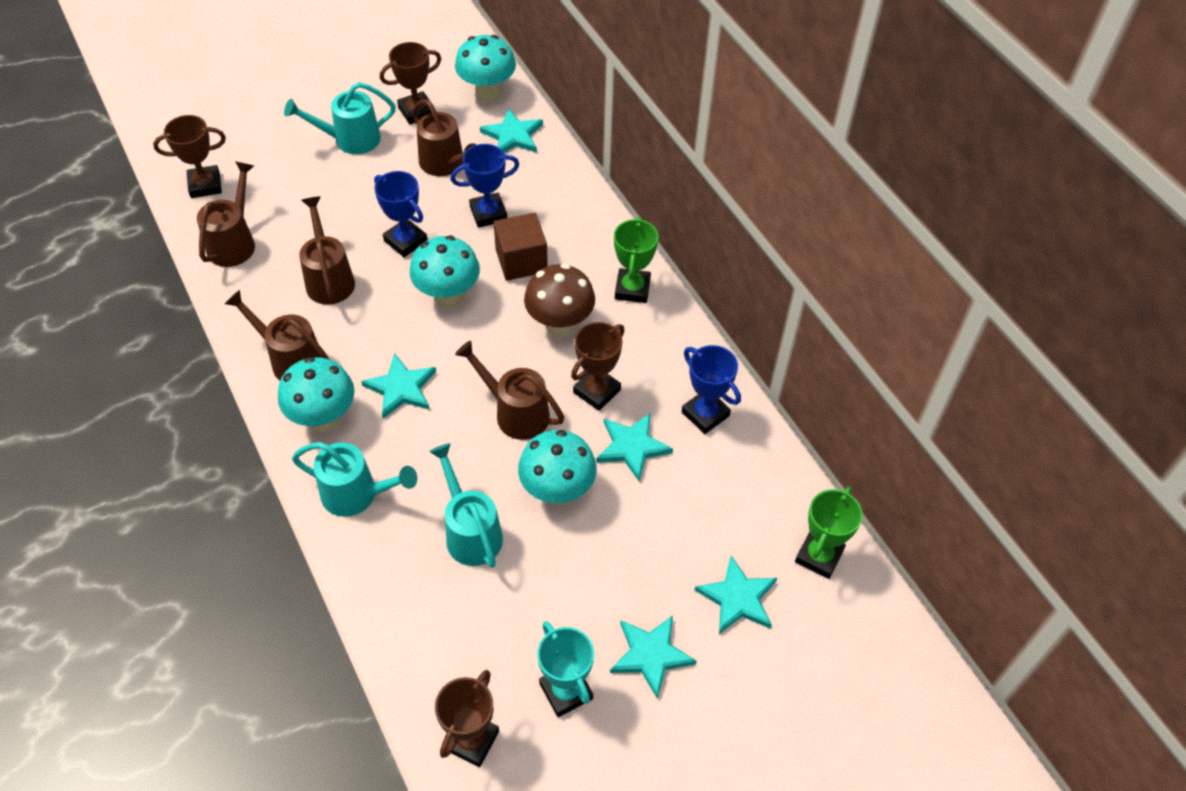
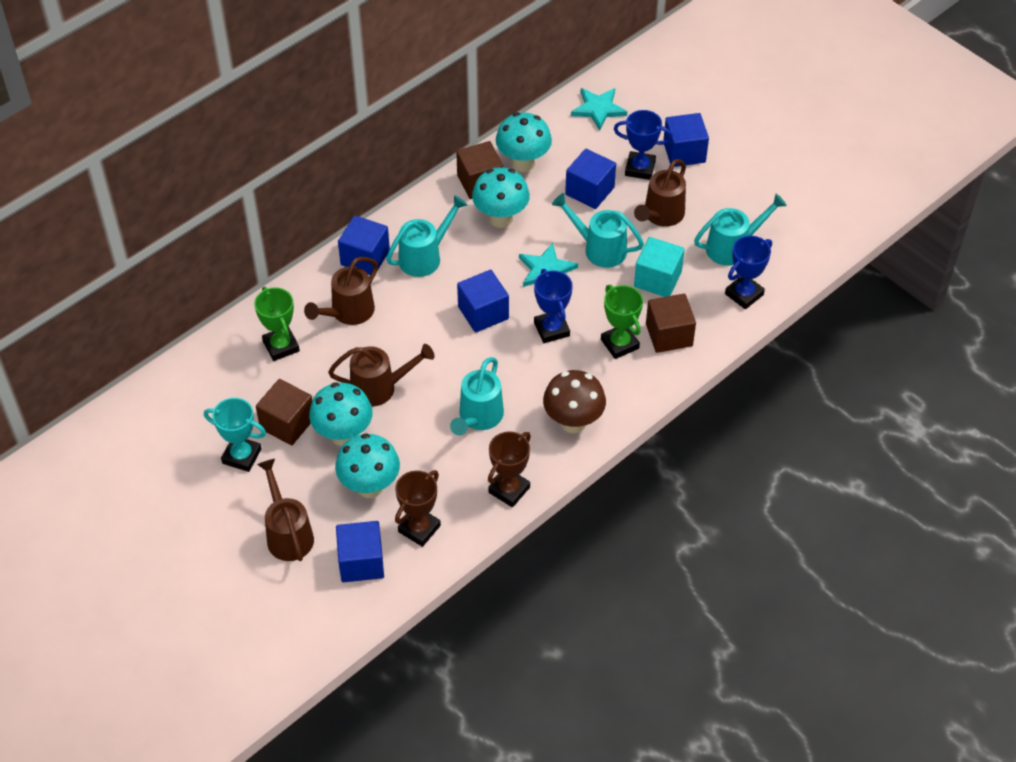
blue cube: none = 0 -> [336,521,384,582] [338,216,390,275] [457,270,509,333] [565,149,616,209] [663,113,709,167] = 5
brown cube: [494,213,548,281] = 1 -> [256,379,312,445] [456,141,503,199] [646,294,696,353] = 3
brown trophy: [153,115,226,198] [380,42,441,125] [435,670,499,767] [571,322,625,411] = 4 -> [395,470,441,547] [488,431,531,507] = 2
brown watering can: [197,161,255,267] [225,290,329,380] [299,196,355,305] [412,99,476,176] [455,341,564,440] = 5 -> [257,459,314,561] [304,257,378,325] [328,344,434,407] [634,159,686,227] = 4
turquoise cube: none = 0 -> [634,237,685,297] = 1
turquoise star: [361,353,436,419] [480,108,543,153] [596,413,673,482] [610,615,697,699] [695,556,777,634] = 5 -> [519,243,578,287] [571,88,627,131] = 2
turquoise watering can: [284,82,396,154] [292,442,417,517] [429,443,503,568] = 3 -> [386,195,467,277] [450,357,504,436] [552,193,644,268] [694,194,787,266] = 4

